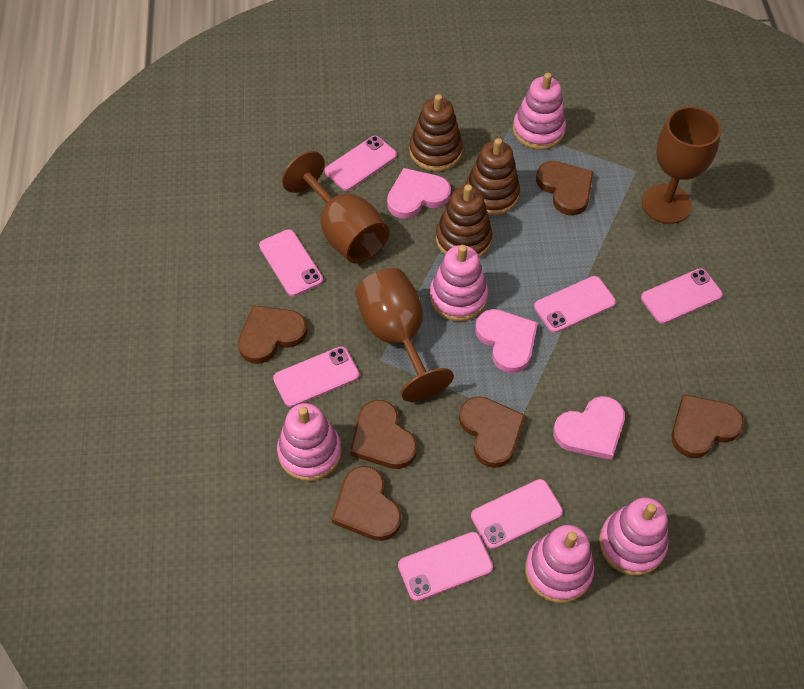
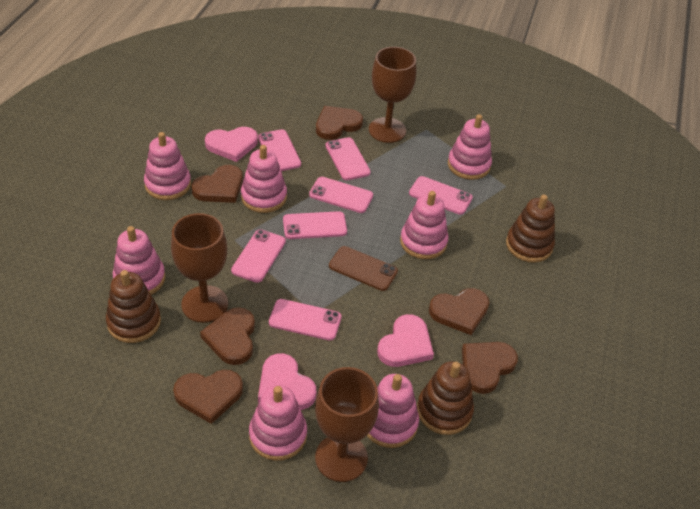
brown phone: none = 0 -> [329,246,398,291] = 1
pink stacking toy: [277,403,341,481] [429,245,488,321] [513,73,566,150] [525,525,594,603] [599,498,668,576] = 5 -> [113,226,165,295] [144,132,191,200] [241,145,287,213] [249,385,307,461] [367,374,419,448] [400,191,448,259] [448,114,492,180] = 7

